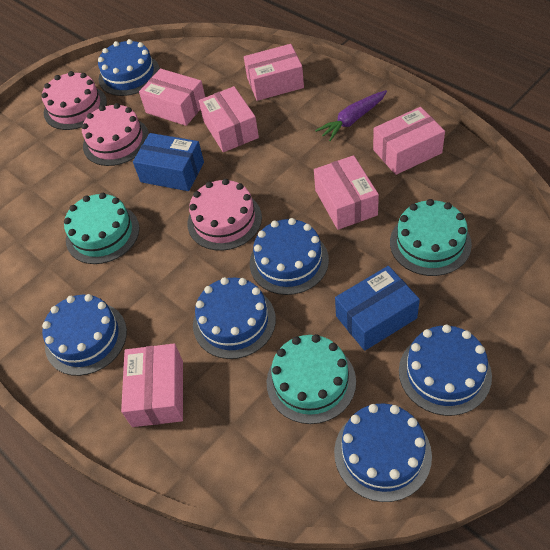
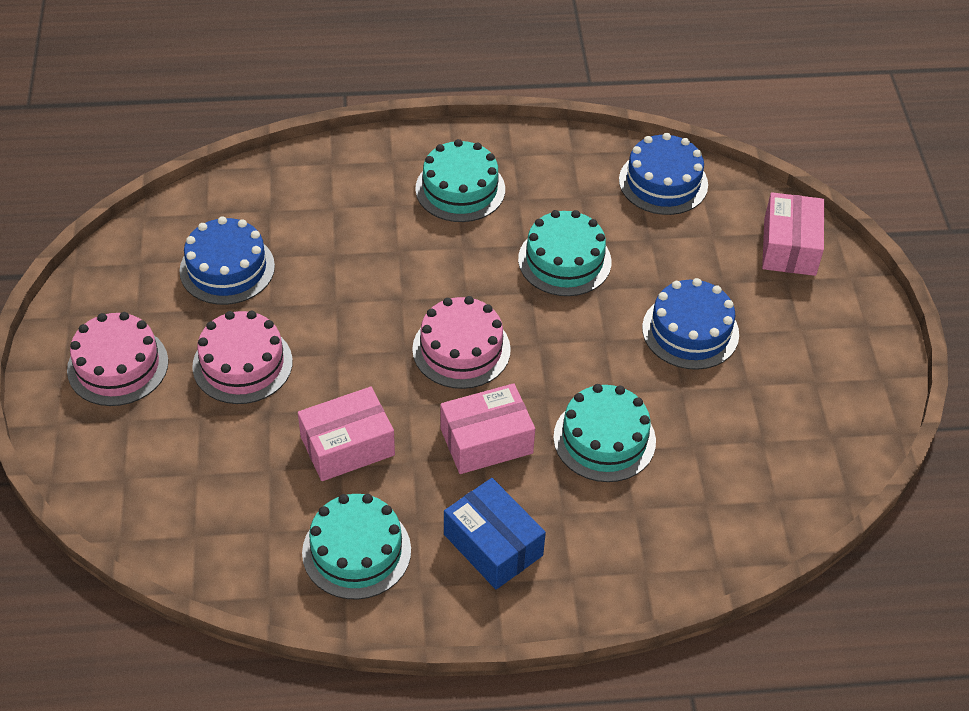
blue box: [133,133,204,191] [335,266,420,351] = 2 -> [444,478,546,589] = 1
blue cake: [42,294,127,376] [98,39,160,96] [193,277,276,359] [250,218,329,295] [334,404,432,502] [399,325,492,416] = 6 -> [179,216,275,305] [619,133,708,215] [642,278,739,370] = 3
pink box: [121,344,183,427] [139,68,205,126] [199,86,259,152] [244,44,304,101] [314,155,379,230] [373,107,445,175] = 6 -> [298,387,395,481] [441,383,535,474] [762,192,824,276] = 3
purple carrot: [315,90,387,141] = 1 -> none = 0
turquoise cake: [64,193,140,264] [267,334,356,424] [390,199,472,276] = 3 -> [302,494,411,599] [415,139,505,222] [518,210,611,296] [553,384,656,482] = 4

